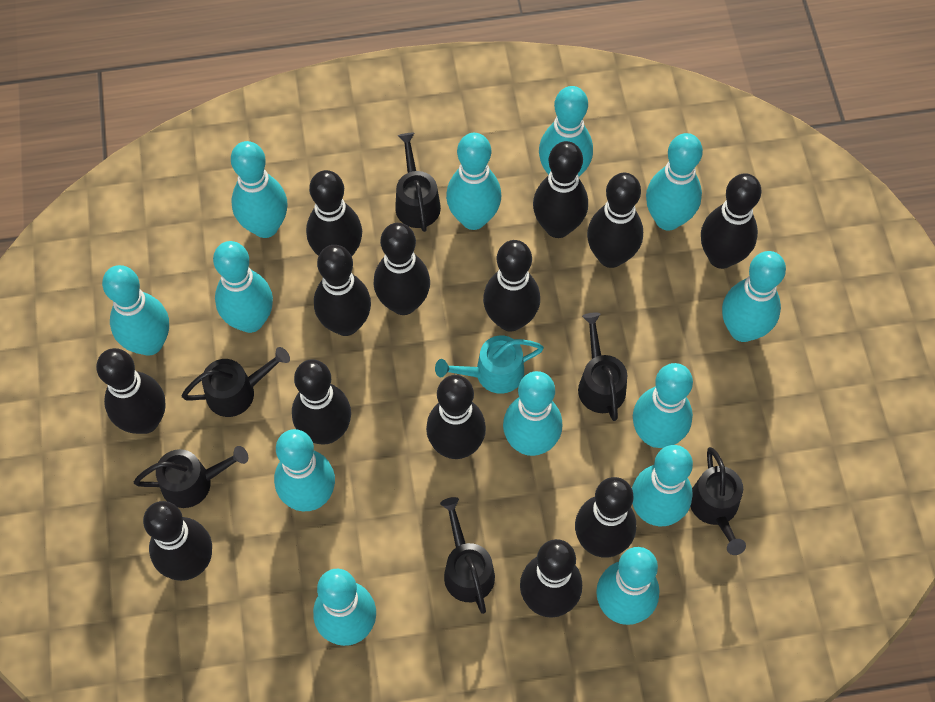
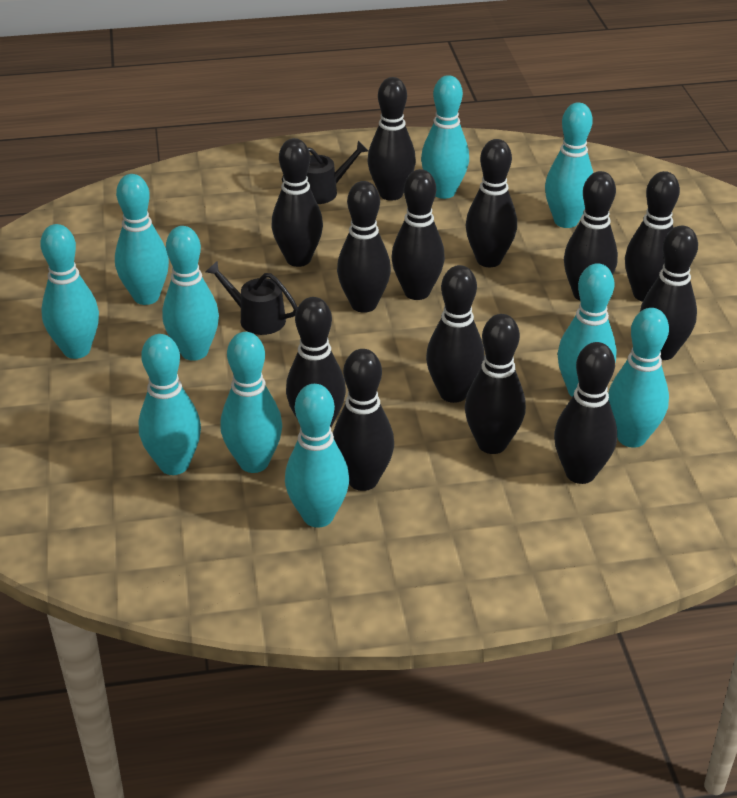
black watering can: [134,446,248,508] [182,347,290,417] [395,133,441,232] [440,497,495,614] [578,312,627,421] [690,447,746,555] = 6 -> [206,261,298,335] [282,141,368,204] = 2
turquoise bowling pin: [102,265,169,356] [213,241,273,333] [231,141,288,238] [274,429,335,511] [313,569,376,646] [446,133,501,230] [503,371,562,456] [539,86,593,176] [596,547,660,625] [632,445,693,526] [633,363,693,448] [646,133,703,230] [722,251,786,342] = 13 -> [40,224,99,359] [115,174,169,305] [139,334,201,475] [162,226,219,361] [220,332,282,473] [285,384,349,528] [421,75,469,199] [545,102,593,228] [557,263,617,397] [608,308,669,448] = 10
turquoise watering can: [435,335,544,394] = 1 -> none = 0

